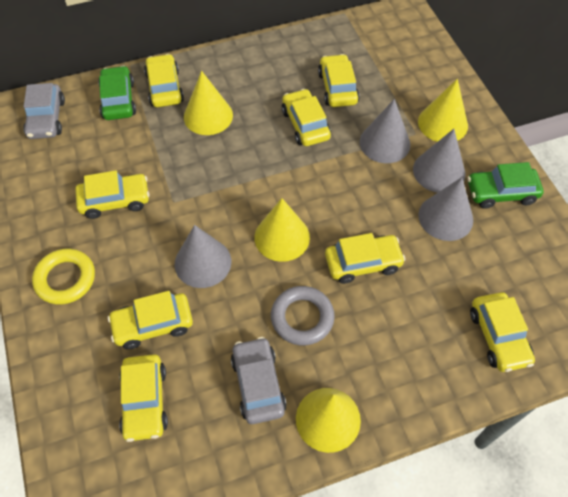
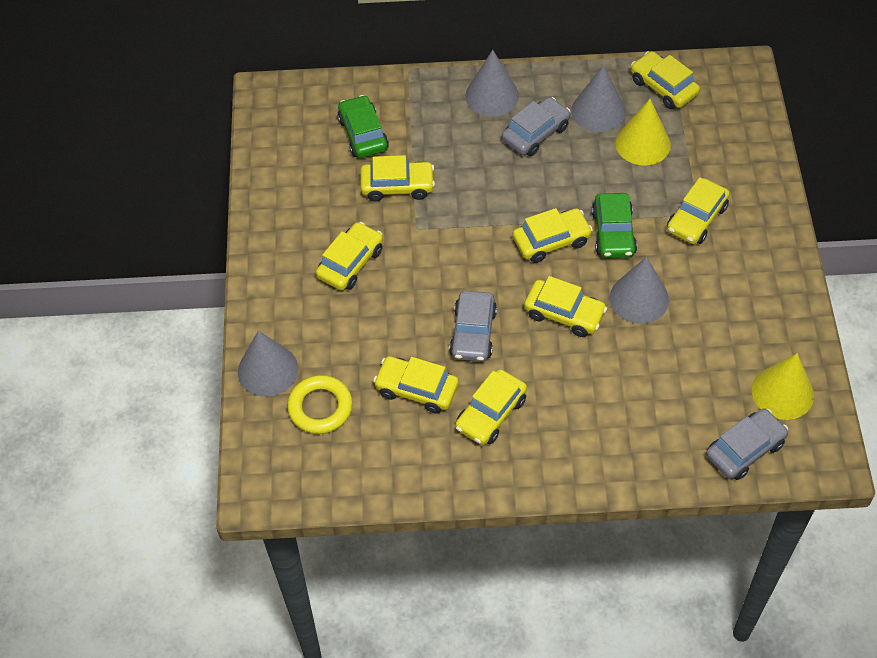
grey car: [23,83,65,139] [231,337,287,424] = 2 -> [449,291,497,362] [502,97,571,156] [706,408,788,480] = 3
grey ring: [271,286,335,345] = 1 -> none = 0
yellow cone: [184,71,233,135] [254,198,310,262] [296,388,361,453] [418,79,468,142] = 4 -> [615,99,671,166] [752,353,814,420] = 2

